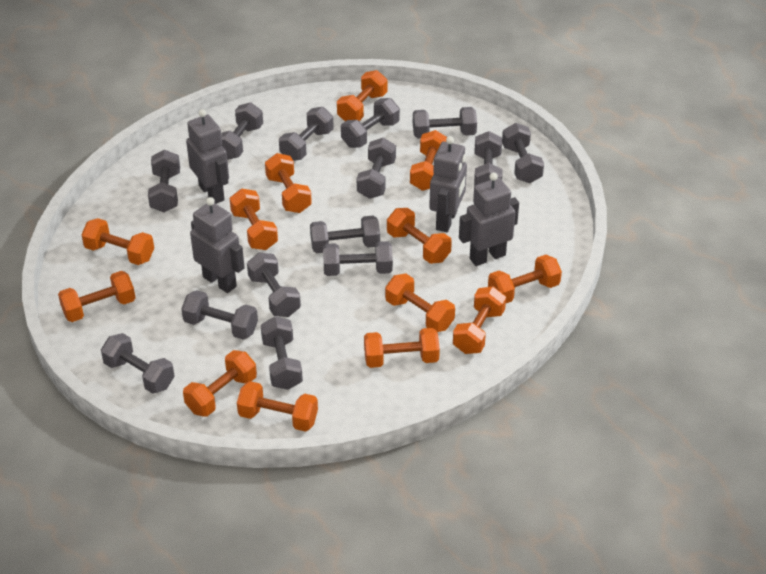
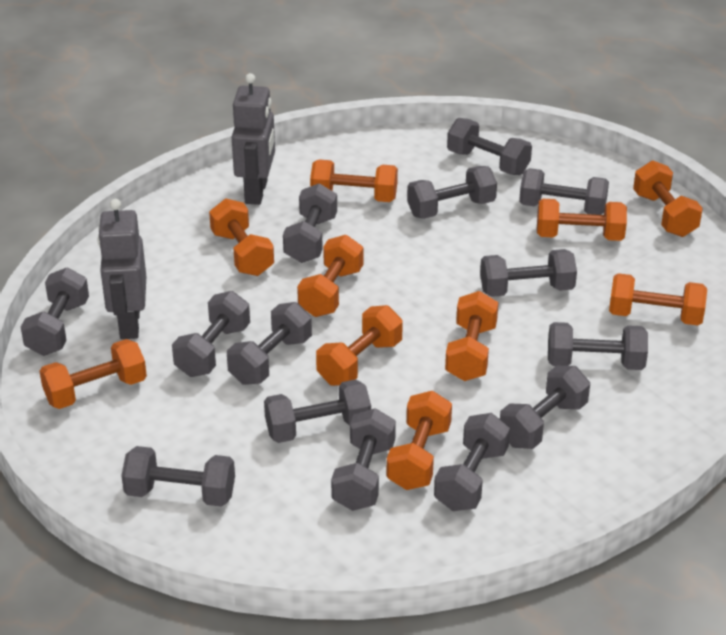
grey robot: [186,109,229,204] [190,197,245,293] [429,136,467,232] [459,173,519,266] = 4 -> [97,199,146,339] [232,73,275,205] = 2
orange dumbbell: [58,271,135,322] [81,218,154,265] [183,350,257,417] [229,189,278,250] [237,381,318,432] [265,153,312,213] [337,70,387,121] [364,328,440,368] [385,274,455,332] [387,208,452,264] [410,130,447,191] [453,286,506,354] [488,255,562,303] = 13 -> [39,339,147,409] [209,199,274,276] [297,235,363,317] [310,159,398,202] [316,305,403,386] [386,391,452,490] [445,291,498,381] [537,199,627,241] [609,273,707,325] [633,161,703,237] = 10

